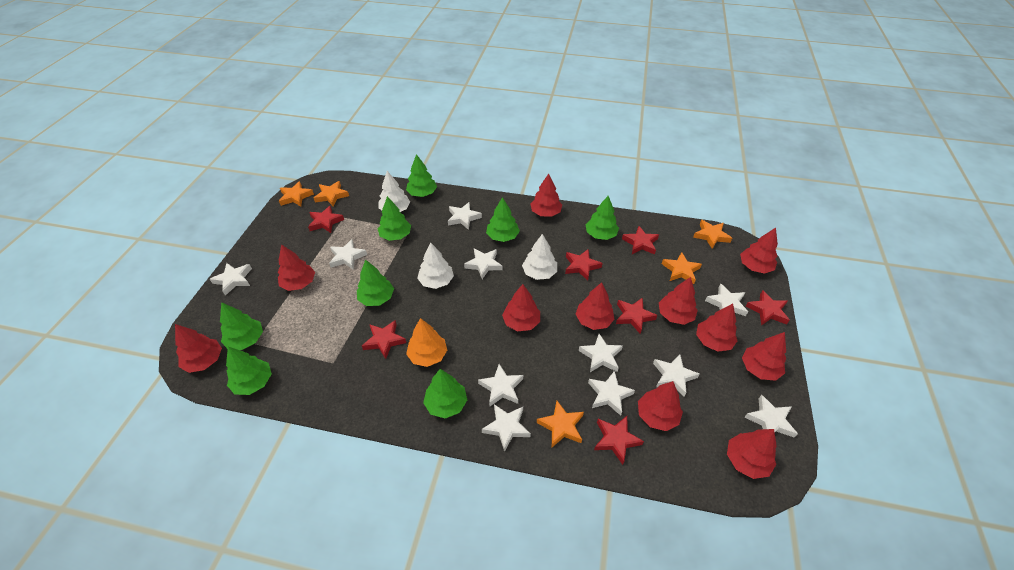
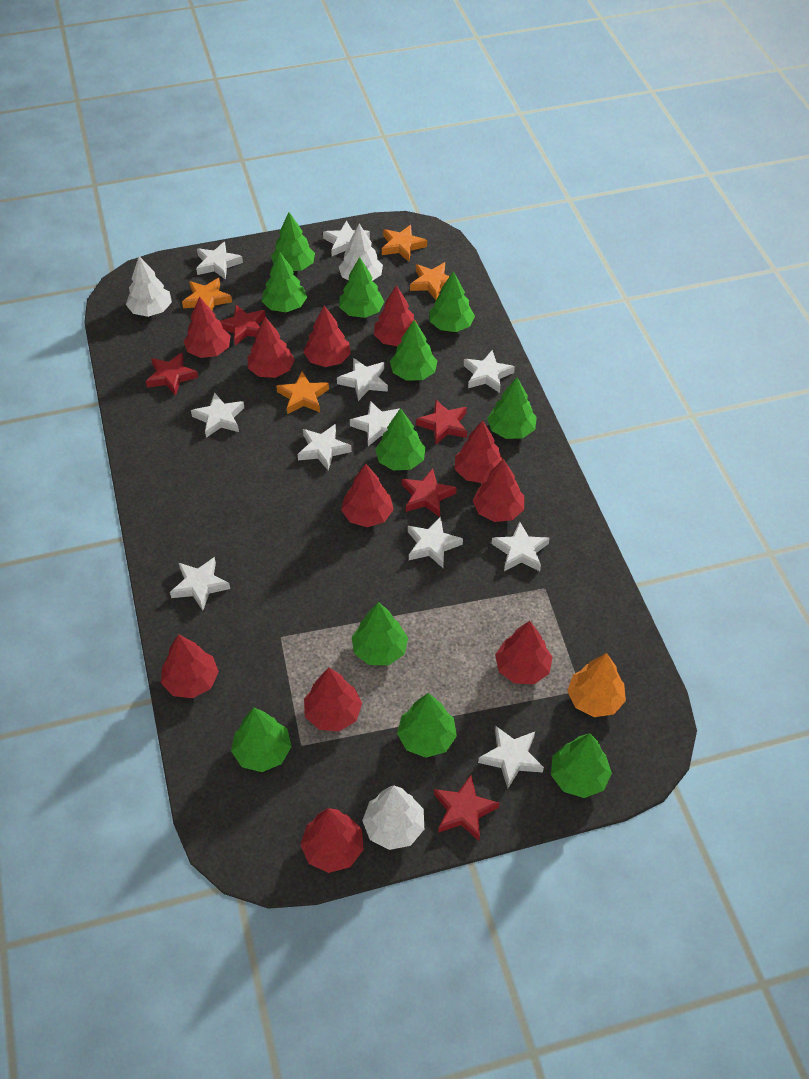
green tree: [220,302,263,350] [226,347,272,395] [357,259,394,306] [378,196,411,241] [406,154,437,197] [423,369,467,418] [486,197,520,242] [586,196,619,240] = 8 -> [231,708,292,772] [262,252,307,312] [271,212,315,271] [339,257,384,318] [352,602,408,665] [375,408,426,471] [390,320,437,380] [397,693,457,758] [429,271,475,332] [487,377,537,439] [551,733,612,798] = 11
orange star: [279,181,314,206] [314,181,349,207] [537,401,584,447] [662,252,702,284] [693,220,732,249] = 5 -> [182,278,232,310] [276,371,329,414] [382,225,427,261] [410,262,450,300] = 4
red star: [308,206,344,233] [362,320,406,359] [565,249,603,281] [594,416,644,465] [616,297,657,334] [622,226,659,254] [745,290,790,325] = 7 -> [146,352,198,396] [220,305,266,346] [402,468,457,517] [416,399,467,445] [434,775,499,841] = 5

